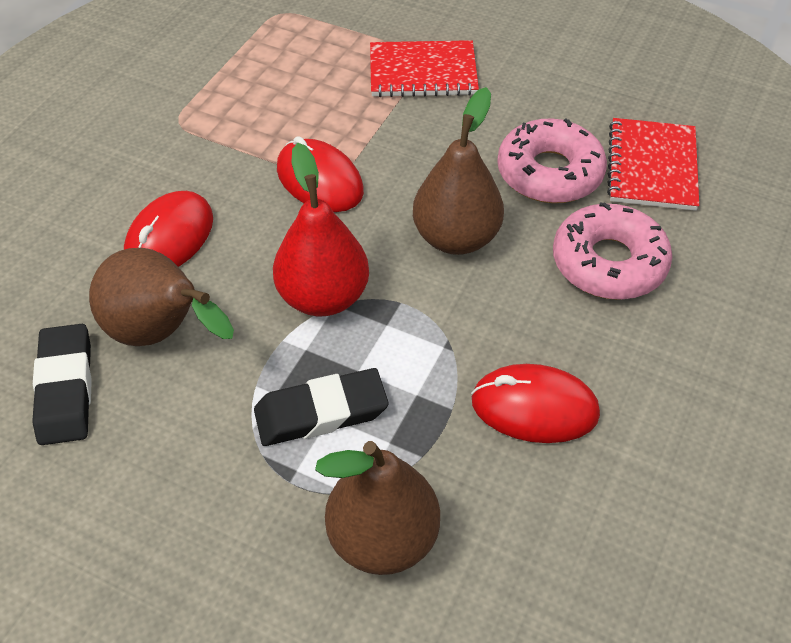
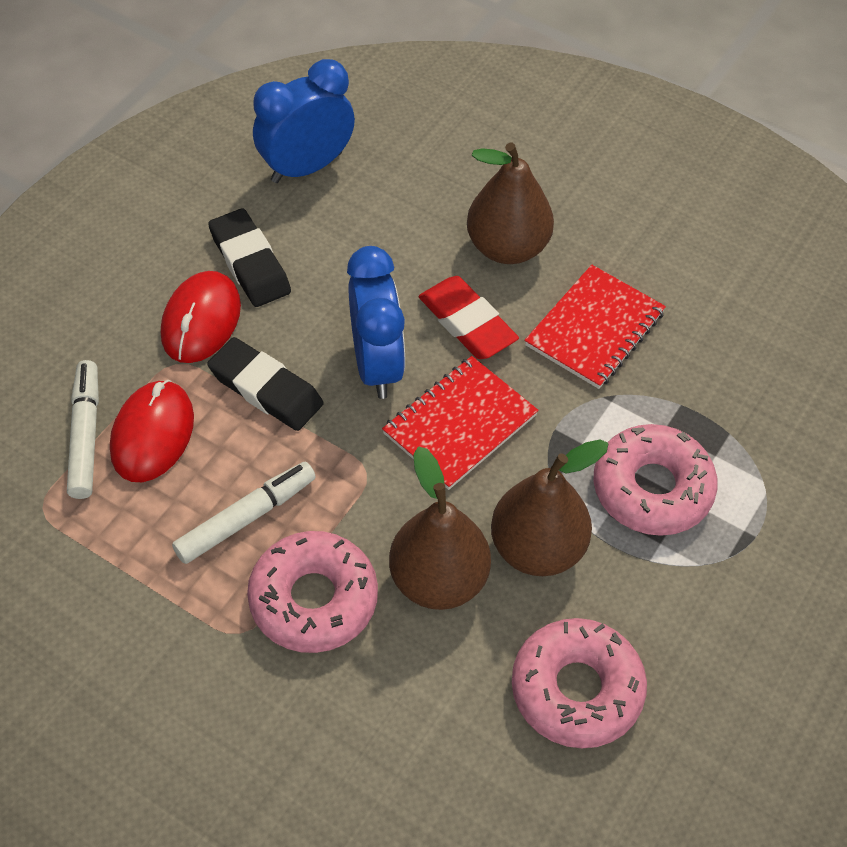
blue clock: none = 0 -> [253,59,355,183] [347,246,405,399] = 2
pink donut: [497,118,607,203] [553,202,672,300] = 2 -> [247,531,378,653] [512,618,647,748] [593,424,718,536] = 3
red eraser: none = 0 -> [419,276,519,359] = 1
red mouse: [124,191,213,267] [277,136,364,212] [471,364,600,443] = 3 -> [110,380,194,482] [161,271,241,363] = 2
red pear: [273,143,369,316] = 1 -> none = 0
white marker: none = 0 -> [67,360,99,499] [172,462,316,564] = 2

